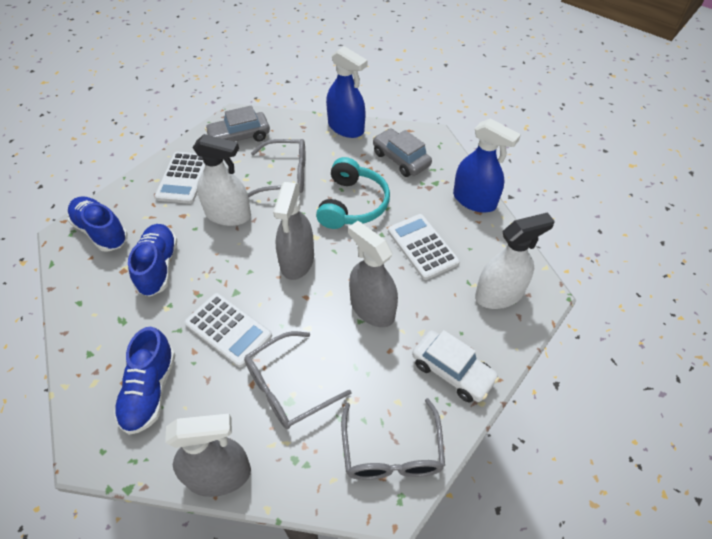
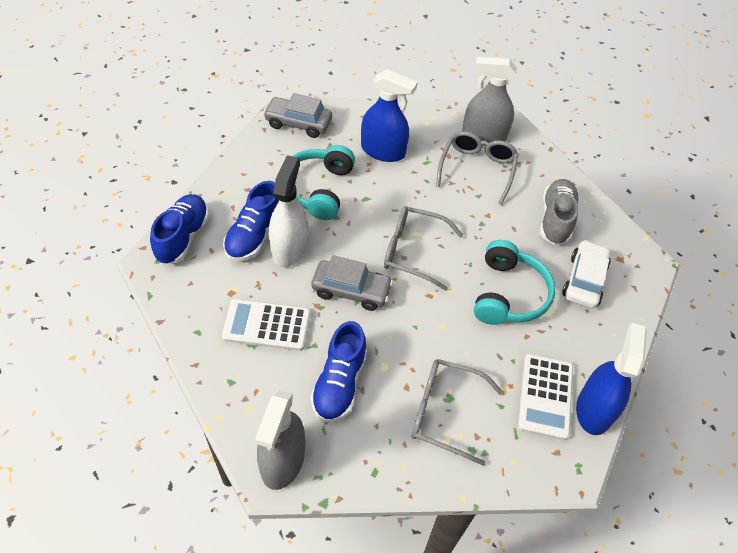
grey shoe: none = 0 -> [540,179,579,245] = 1
grey spray bottle: [165,414,251,497] [273,182,314,280] [348,221,398,327] = 3 -> [256,390,305,490] [462,57,517,146] = 2
turquoise headphones: [316,157,390,229] = 1 -> [293,145,355,220] [474,240,555,325] = 2
white calculator: [155,152,205,204] [184,293,272,367] [388,214,460,280] = 3 -> [222,299,311,351] [518,354,573,440] = 2
white spray bottle: [193,134,251,226] [475,212,555,309] = 2 -> [269,155,307,267] = 1

